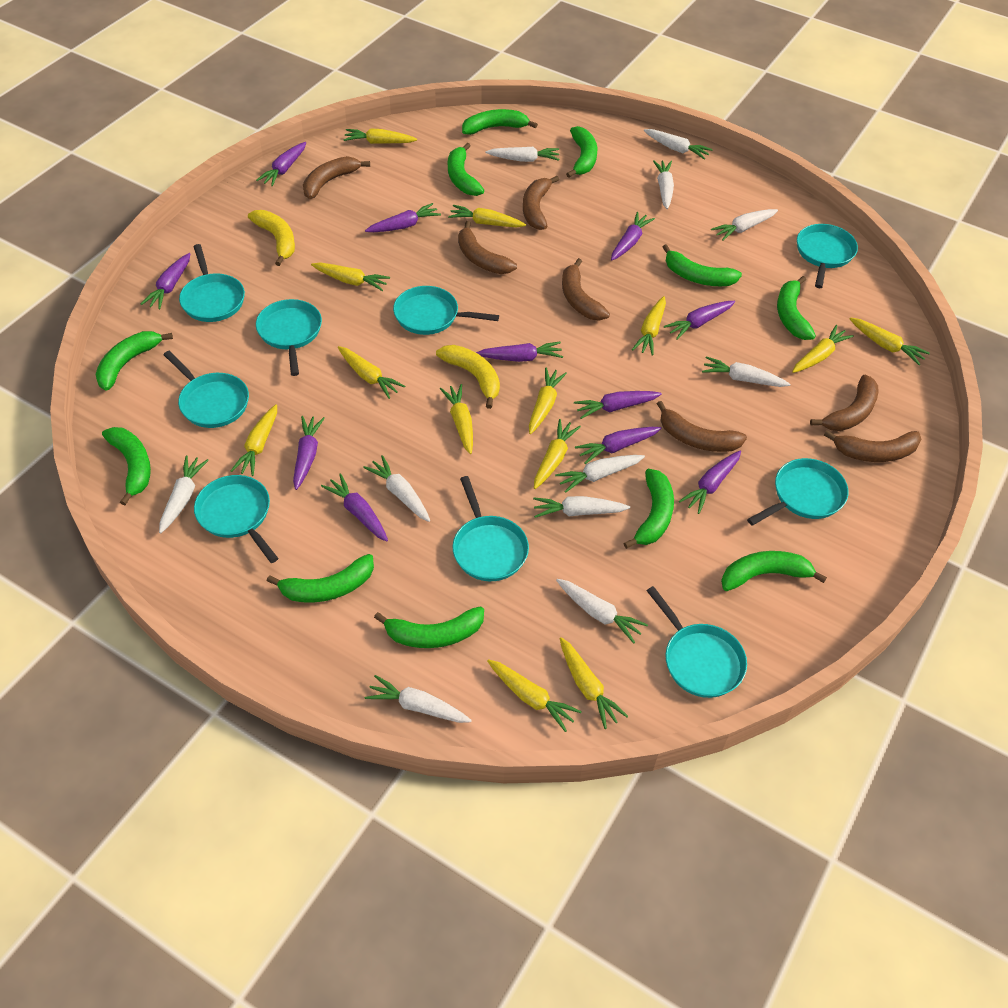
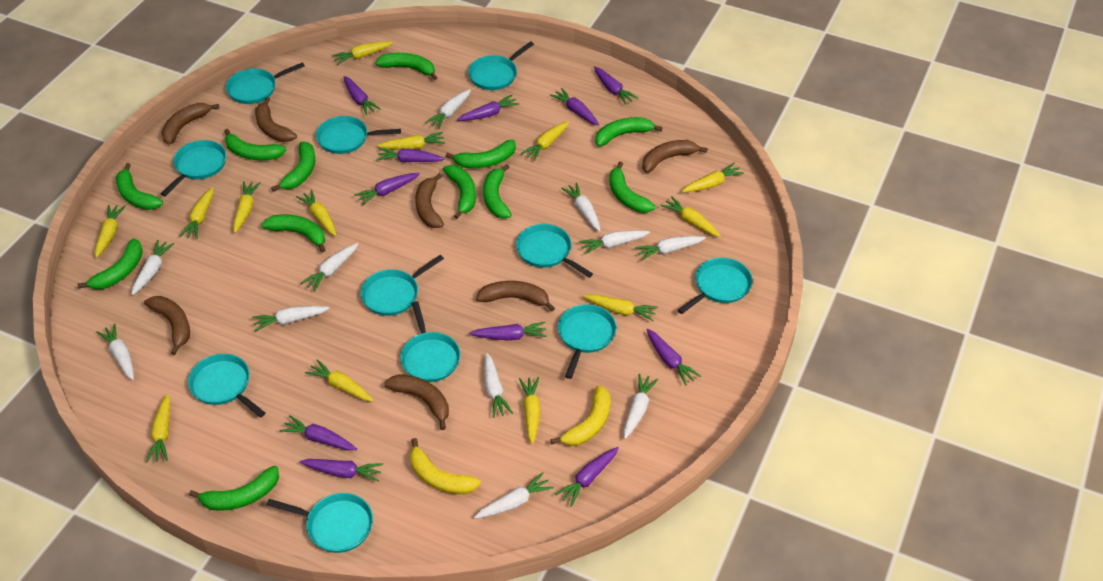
green banana: [95,331,173,391] [102,427,151,505] [267,554,374,603] [374,606,484,648] [448,143,484,196] [462,109,538,135] [566,126,597,178] [624,469,674,549] [663,244,742,286] [721,551,827,591] [777,276,816,340] = 11 -> [78,238,143,289] [116,163,163,210] [189,466,279,511] [224,129,287,160] [261,215,325,253] [271,142,315,192] [375,53,437,80] [443,165,476,219] [446,140,516,168] [483,164,512,219] [595,117,662,147] [609,162,655,213] = 12
turquoise pan: [163,351,249,428] [179,244,245,322] [194,475,278,563] [256,299,322,376] [393,286,499,335] [453,476,529,581] [647,586,747,698] [747,458,848,526] [797,224,858,288] = 9 -> [161,140,226,196] [188,354,265,418] [226,62,305,104] [266,493,373,553] [316,116,401,154] [361,255,444,316] [400,301,460,382] [468,41,534,90] [516,224,593,278] [558,304,616,379] [678,258,753,314] = 11

